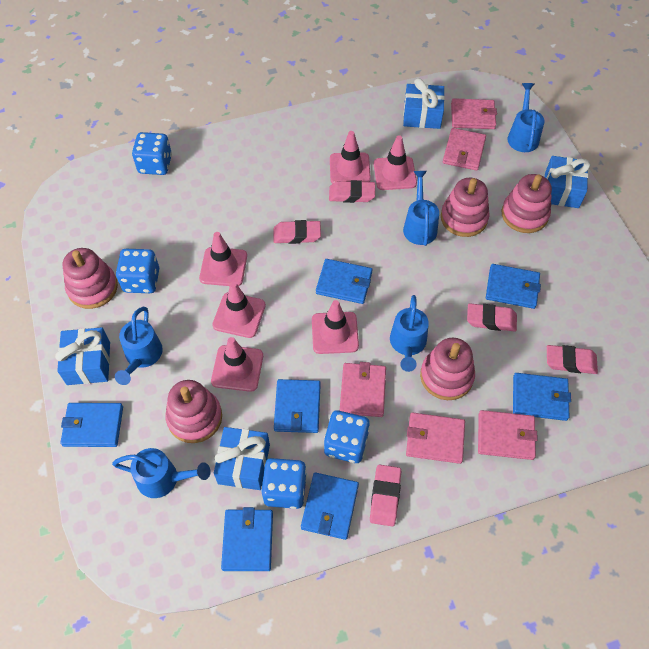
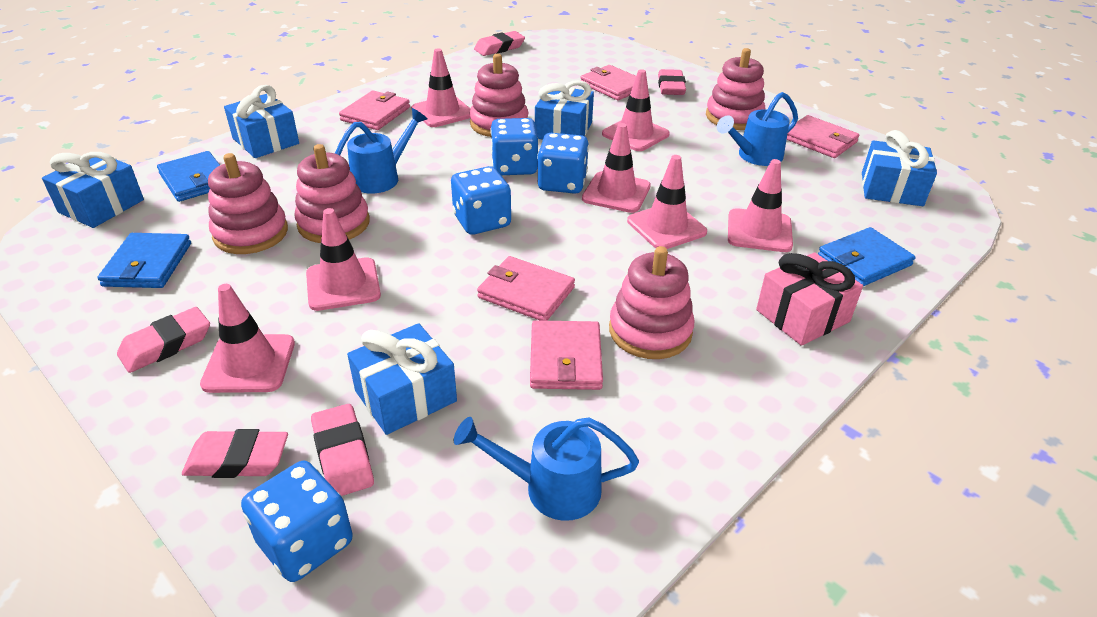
blue gift: [55,327,110,385] [214,427,270,490] [403,78,445,129] [545,156,590,208] = 4 -> [42,152,144,228] [224,85,299,158] [347,323,457,435] [535,80,594,140] [862,130,937,206] = 5
blue wallet: [60,403,123,447] [221,507,273,571] [274,379,321,433] [301,473,359,540] [316,259,372,304] [486,264,541,309] [513,373,571,421] = 7 -> [97,233,191,288] [157,151,220,202] [818,227,915,286] = 3
blue watering can: [112,448,211,498] [115,307,163,385] [390,295,429,372] [403,171,439,246] [507,83,544,152] = 5 -> [335,108,428,194] [454,417,639,521] [717,92,798,166] = 3
pink gift: none = 0 -> [756,252,863,346] = 1
pink traffic cone: [199,232,247,286] [211,337,263,392] [212,282,266,338] [312,300,359,354] [330,131,371,184] [374,135,417,190] = 6 -> [200,284,295,393] [306,208,381,311] [411,48,471,127] [582,123,651,213] [602,69,670,151] [627,155,707,249] [728,159,793,252] = 7

